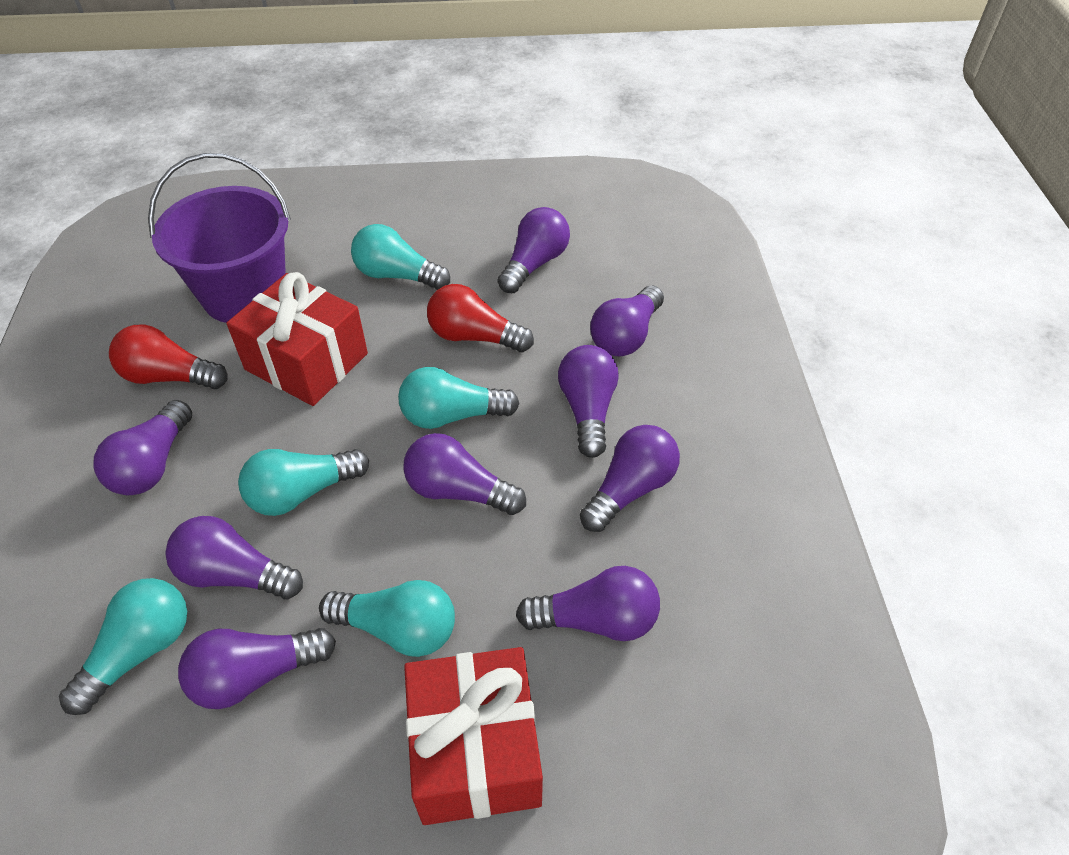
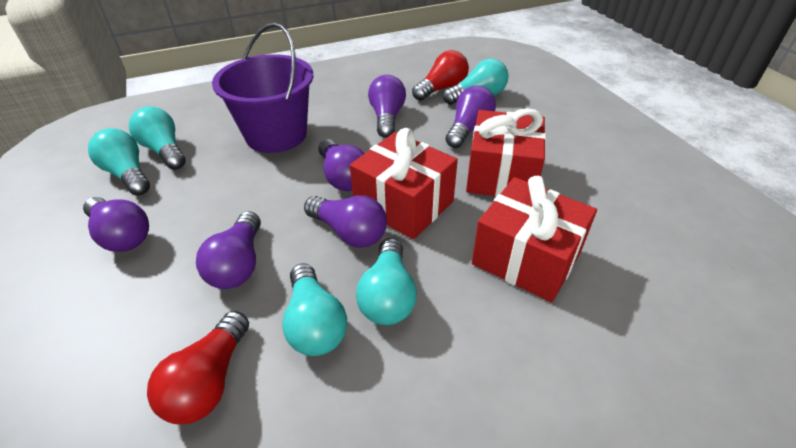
purple light bulb: [93,400,192,495] [165,516,303,599] [178,628,336,709] [403,433,526,515] [498,207,570,293] [516,566,660,641] [558,345,619,458] [580,425,680,532] [590,285,664,357] = 9 -> [83,197,149,252] [196,211,261,289] [304,195,387,248] [319,139,365,191] [368,75,406,138] [445,86,496,148] = 6
red gift: [227,272,368,406] [404,647,543,825] = 2 -> [350,128,458,239] [466,108,546,197] [472,176,597,303] = 3

